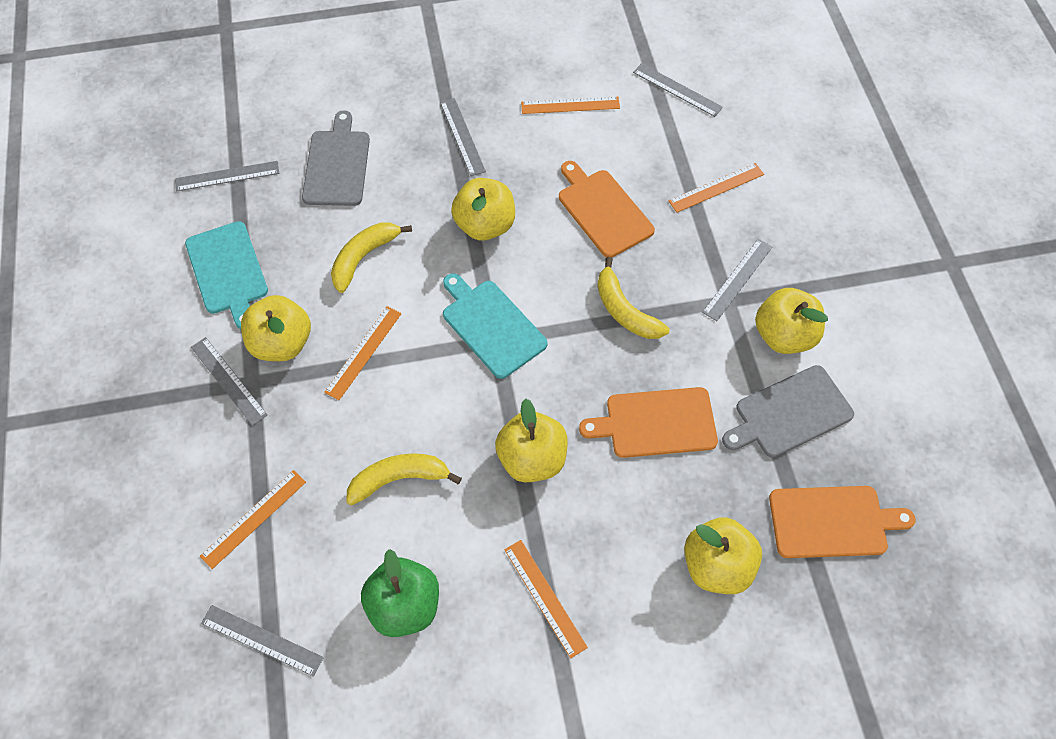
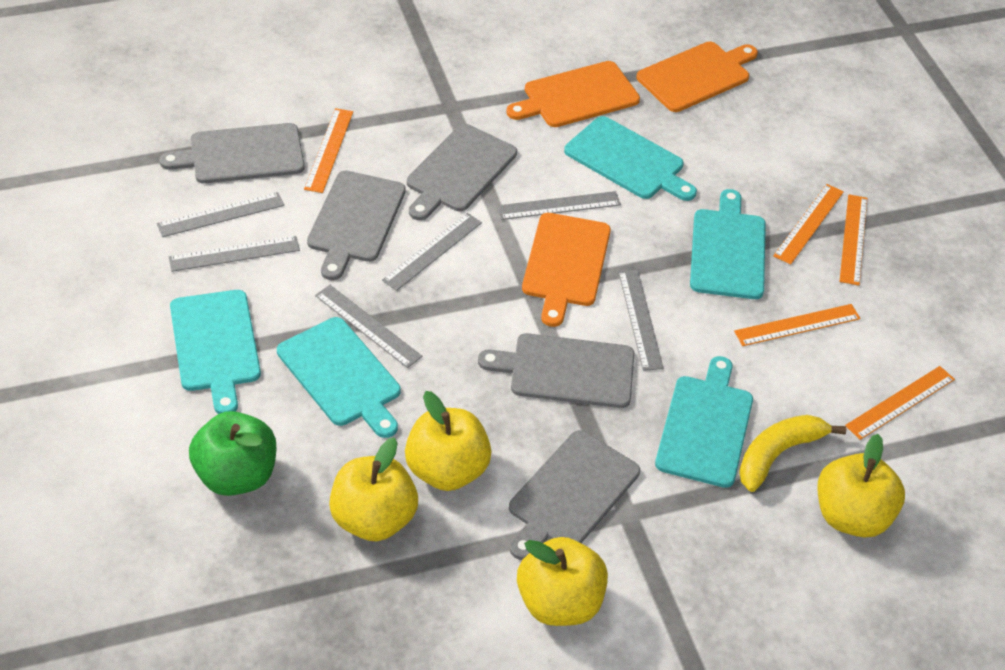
grey cutting board: [302,110,370,206] [722,365,854,458] = 2 -> [159,123,305,184] [307,170,406,280] [407,124,517,220] [478,333,635,408] [509,430,640,560] = 5
turquoise cutting board: [185,221,268,329] [443,273,548,379] = 2 -> [170,290,261,414] [277,317,401,438] [564,116,697,201] [655,356,753,488] [690,189,766,299] = 5
yellow apple: [241,295,311,361] [451,178,515,241] [495,398,568,482] [684,517,762,594] [755,288,828,354] = 5 -> [329,438,418,541] [405,391,491,491] [517,537,608,626] [818,434,905,538] = 4
yellow banana: [331,222,412,293] [347,453,462,505] [597,257,670,339] = 3 -> [739,415,846,492] = 1

